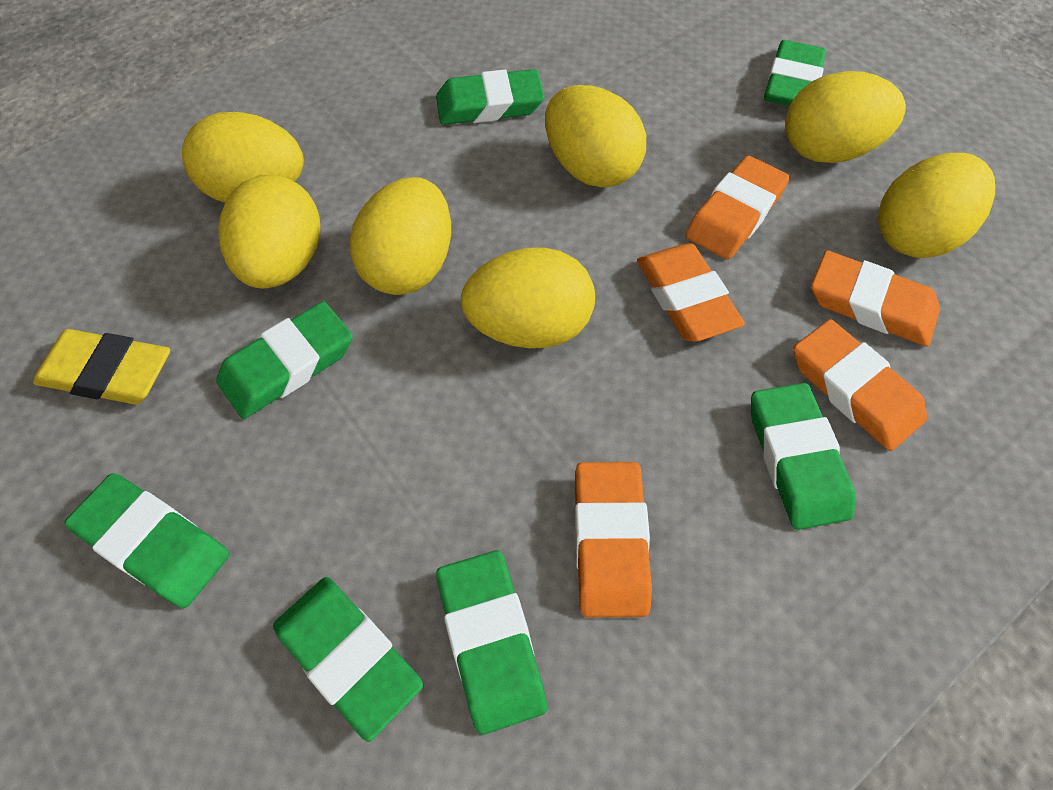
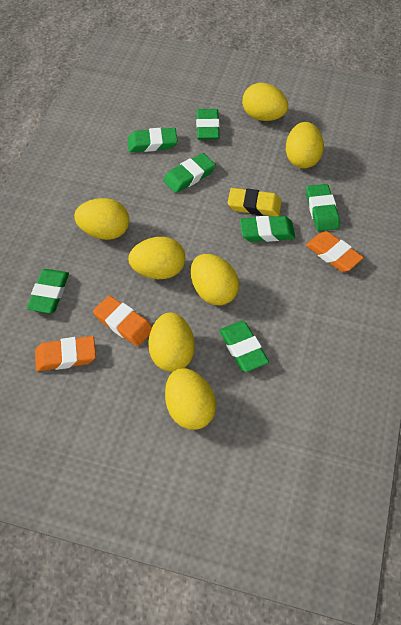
orange eraser: [575,462,652,617] [637,243,745,342] [686,156,790,259] [794,319,927,451] [811,250,940,347] = 5 -> [35,336,96,371] [93,295,152,347] [306,231,364,272] = 3

